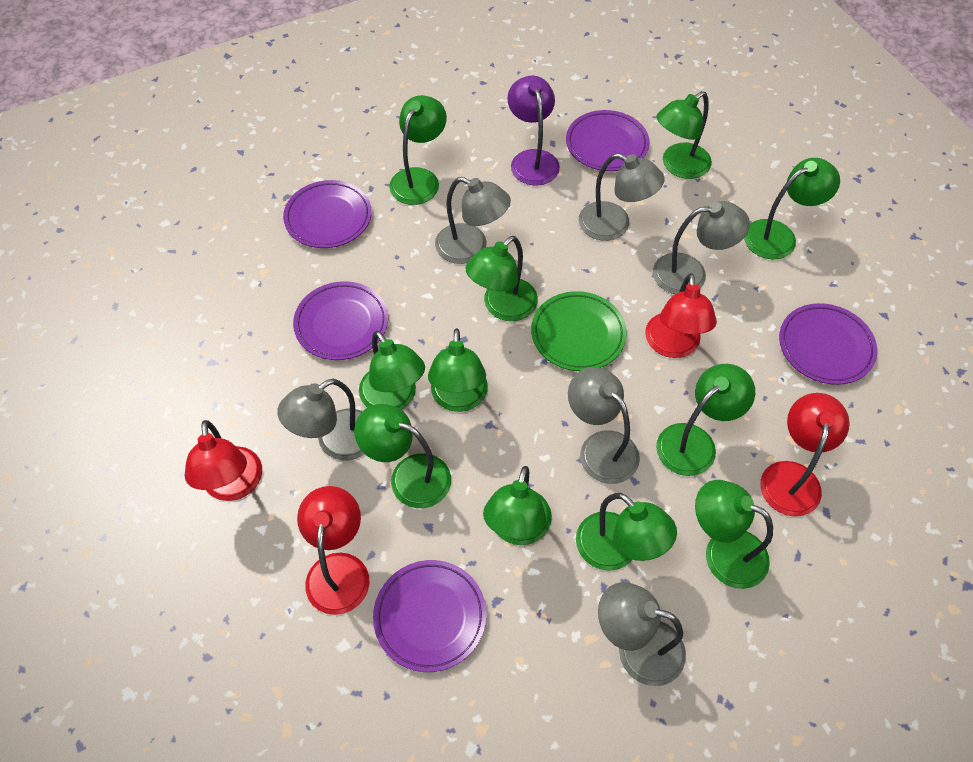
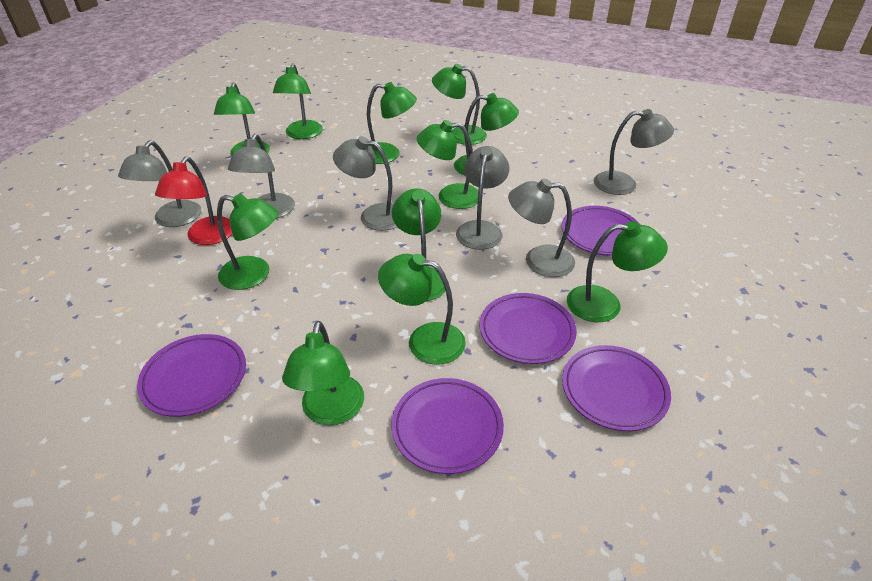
green plate: [531,291,627,371] = 1 -> none = 0
purple lamp: [507,76,560,186] = 1 -> none = 0
red lamp: [185,420,262,501] [297,486,370,615] [645,273,717,358] [760,393,850,517] = 4 -> [155,157,232,245] = 1

